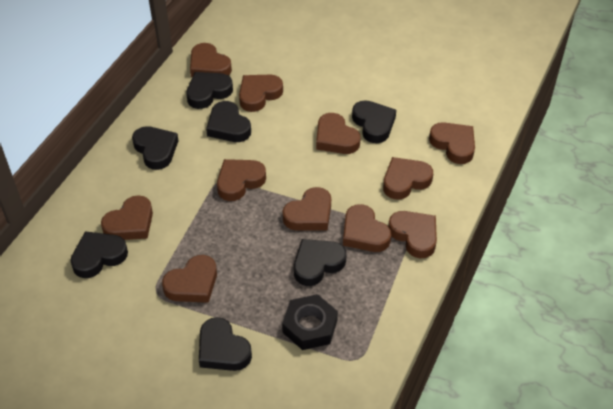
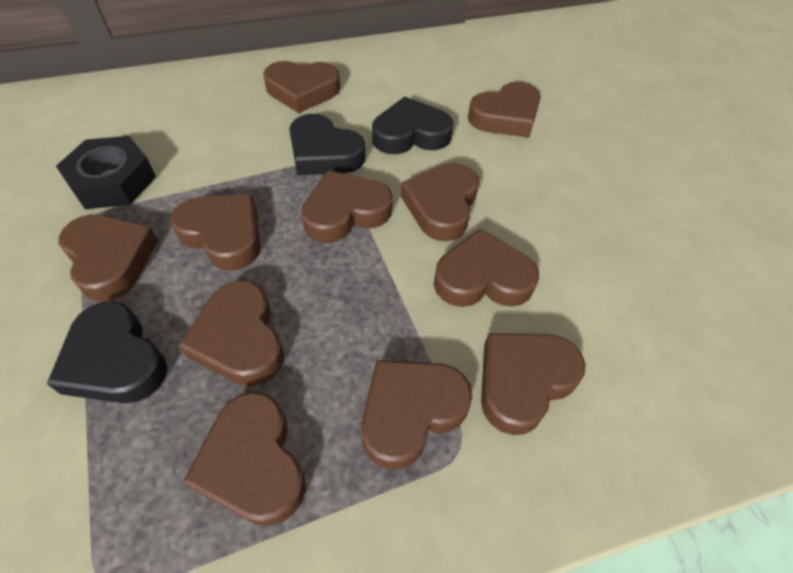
black heart: [70,231,128,278] [132,126,178,170] [186,72,233,109] [199,317,252,371] [206,101,251,142] [294,239,346,286] [352,100,396,143] = 7 -> [47,301,167,403] [289,114,365,175] [372,97,453,154] = 3

